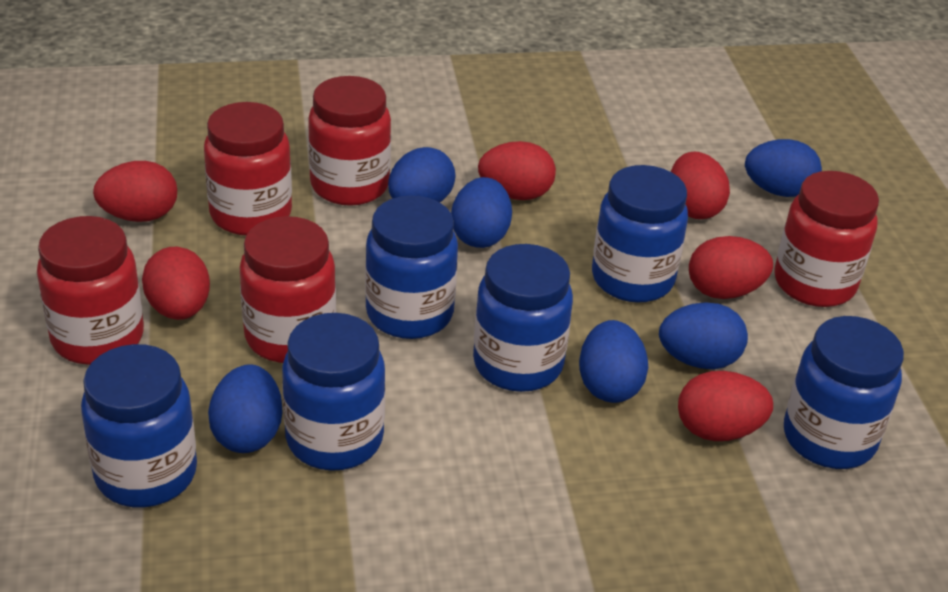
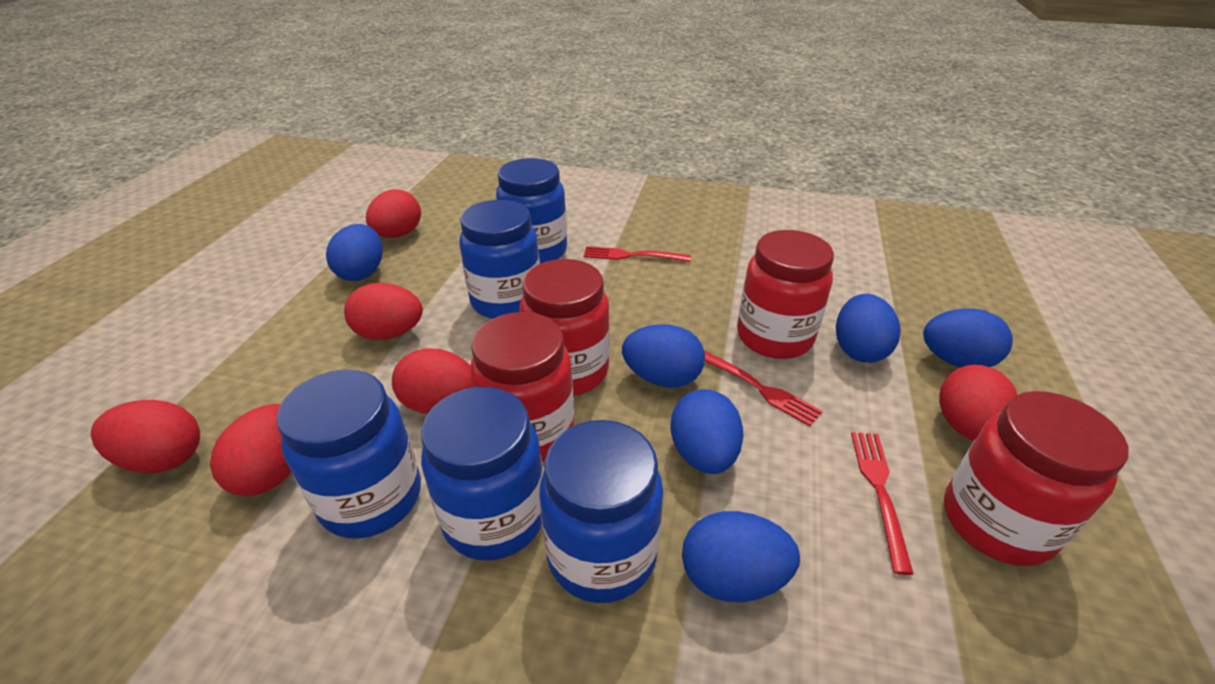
blue jar: [81,344,197,507] [282,313,385,471] [365,196,458,339] [473,244,573,392] [592,165,688,303] [784,316,904,469] = 6 -> [276,370,421,539] [421,387,543,561] [459,200,540,319] [496,158,567,264] [539,420,663,603] = 5
red fork: none = 0 -> [584,246,691,262] [704,351,823,426] [851,432,914,575] = 3
red jar: [37,216,144,365] [204,102,292,235] [240,216,336,363] [308,76,391,206] [774,171,879,307] = 5 -> [470,312,574,462] [519,259,610,396] [737,230,834,359] [944,391,1128,566] = 4

